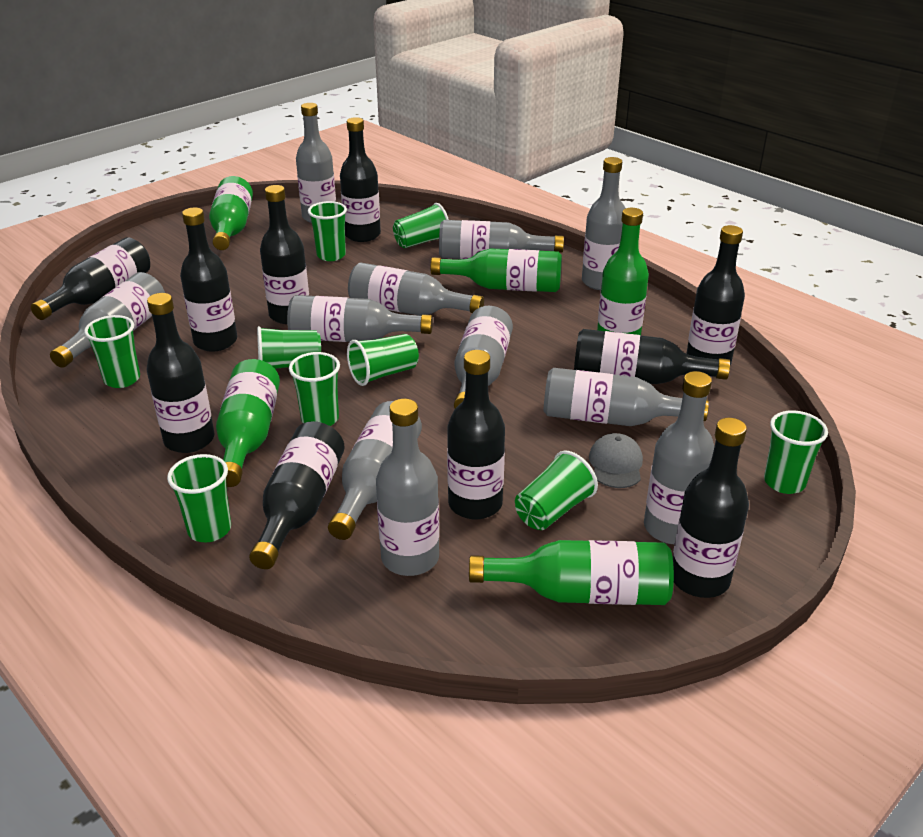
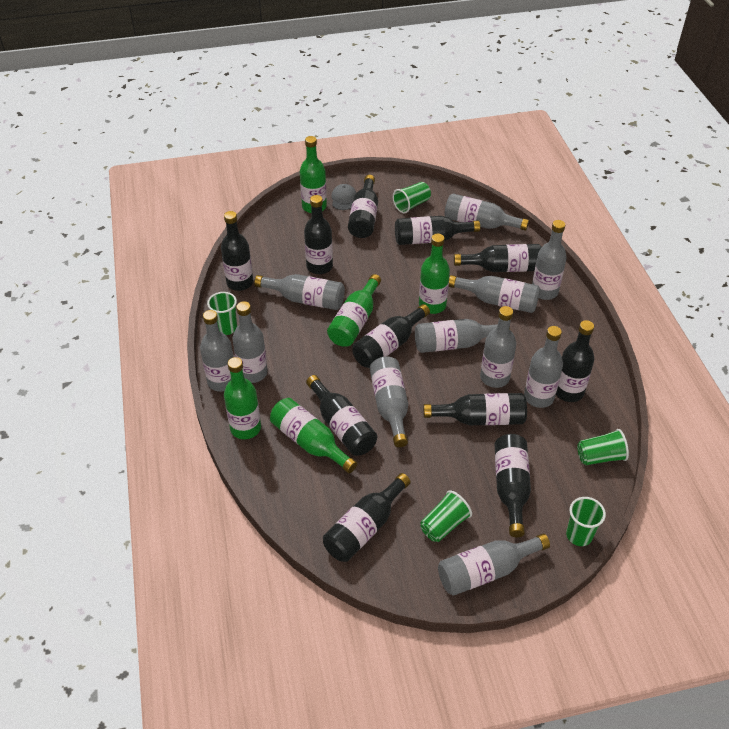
black bottle: [31,237,150,320] [147,293,214,453] [180,207,237,352] [249,421,345,569] [260,185,309,324] [340,117,381,242] [447,350,505,519] [574,329,730,384] [673,418,749,598] [686,225,745,365] = 10 -> [221,211,253,291] [304,195,333,274] [306,375,377,456] [323,473,411,562] [348,175,378,238] [352,304,430,368] [395,216,480,245] [423,393,527,425] [454,244,542,272] [494,434,531,537] [556,320,595,402] = 11
green cup: [84,315,140,388] [167,454,231,542] [257,326,321,369] [289,352,340,426] [308,201,347,261] [347,334,419,386] [393,203,449,248] [515,451,598,530] [764,410,828,494] = 9 -> [207,292,237,335] [393,182,431,213] [420,490,472,542] [566,497,606,546] [577,429,629,465] = 5

